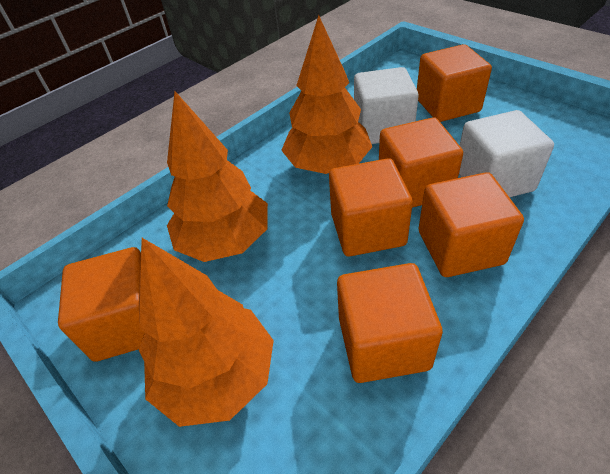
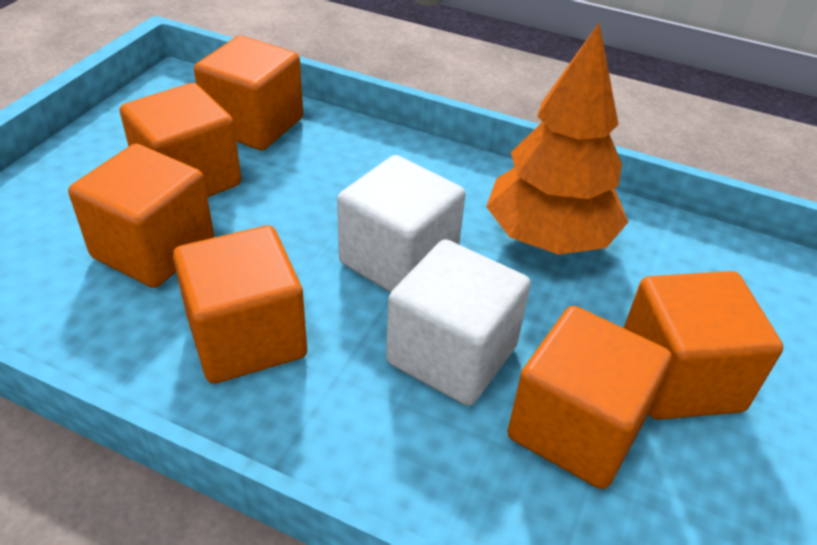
orange tree: [139,238,274,427] [167,91,268,262] [281,15,372,174] = 3 -> [486,23,628,255] = 1

